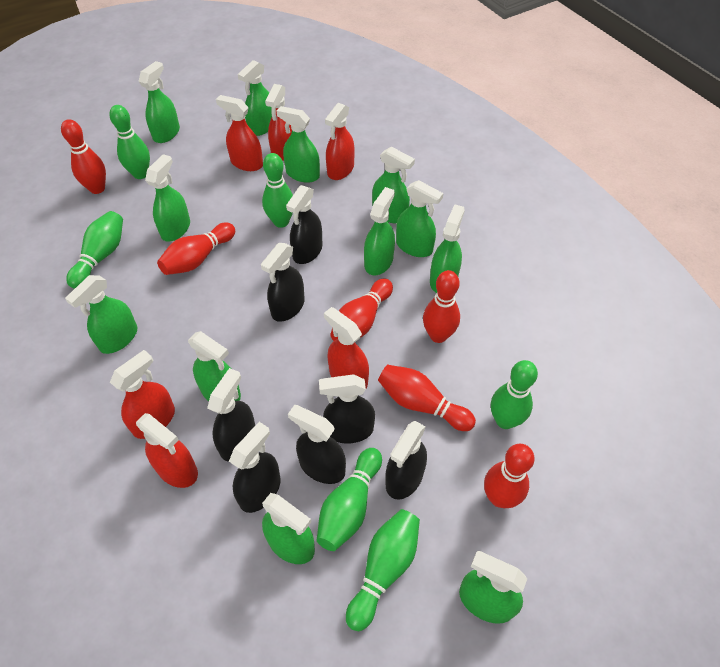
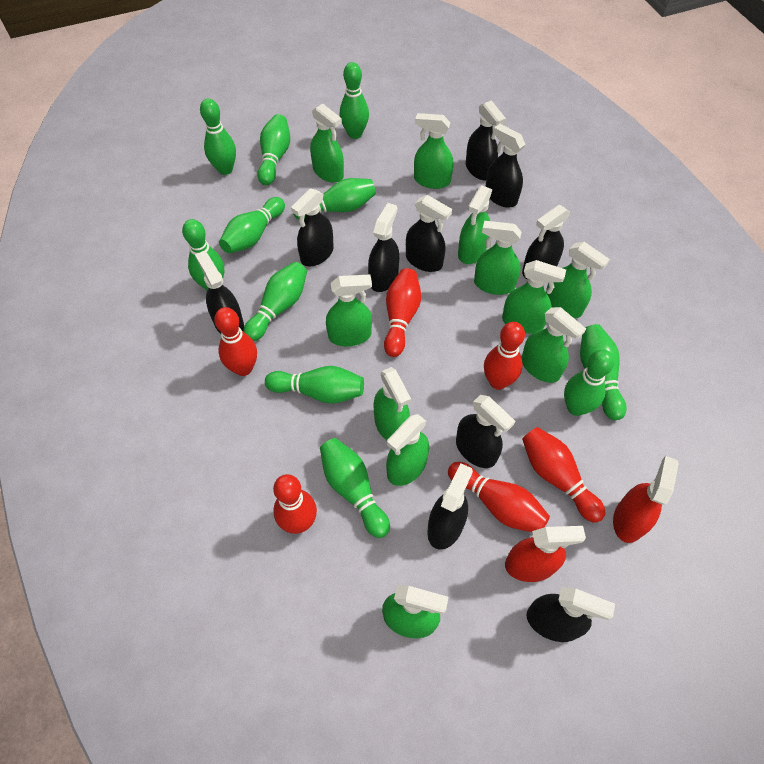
black spray bottle: [207,368,255,462] [229,422,281,513] [261,243,305,322] [286,185,323,264] [288,405,346,484] [319,374,375,443] [385,421,427,500] = 7 -> [195,251,244,334] [291,188,334,267] [368,203,399,292] [406,195,452,272] [427,463,473,550] [456,395,515,468] [466,100,506,180] [485,124,526,208] [522,205,570,280] [527,587,615,642] = 10
green bowling pin: [66,211,123,289] [109,105,150,179] [262,153,293,228] [317,448,382,551] [346,509,420,631] [491,360,538,429] = 6 -> [182,219,224,290] [200,99,236,175] [219,197,285,253] [243,262,307,341] [257,114,290,185] [265,366,364,404] [293,178,376,219] [320,438,390,538] [340,62,369,139] [564,349,614,416] [580,324,627,420] = 11
green spray bottle: [65,275,137,354] [138,61,180,143] [145,154,190,242] [188,331,241,401] [238,60,272,136] [262,493,315,564] [277,106,320,183] [364,187,395,275] [372,147,415,223] [396,180,443,257] [430,204,465,293] [459,551,527,624] = 12 -> [310,103,344,182] [326,275,372,346] [373,367,411,440] [382,585,448,638] [386,414,429,486] [414,113,453,189] [458,185,492,264] [474,221,522,295] [502,260,566,333] [522,307,586,383] [546,242,610,318] = 11
red spray bottle: [110,350,175,439] [136,413,198,488] [216,95,263,171] [265,84,292,161] [324,307,369,388] [325,103,355,180] = 6 -> [505,526,586,582] [613,456,679,543] = 2

